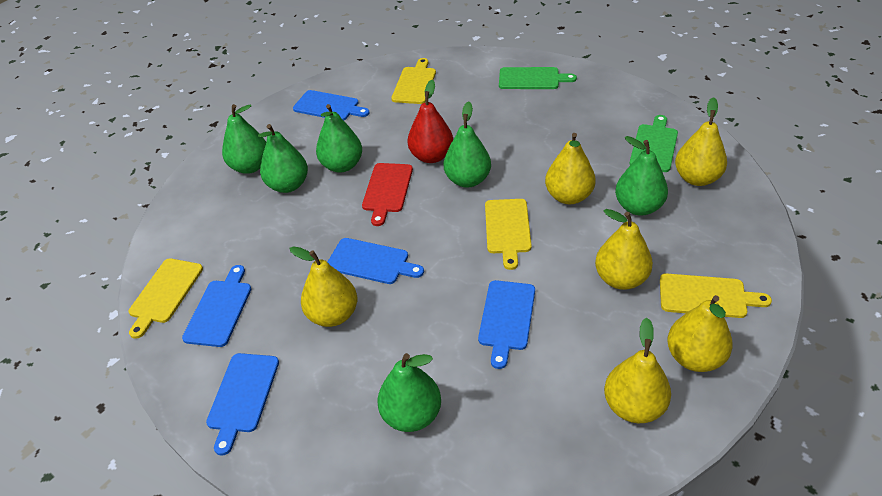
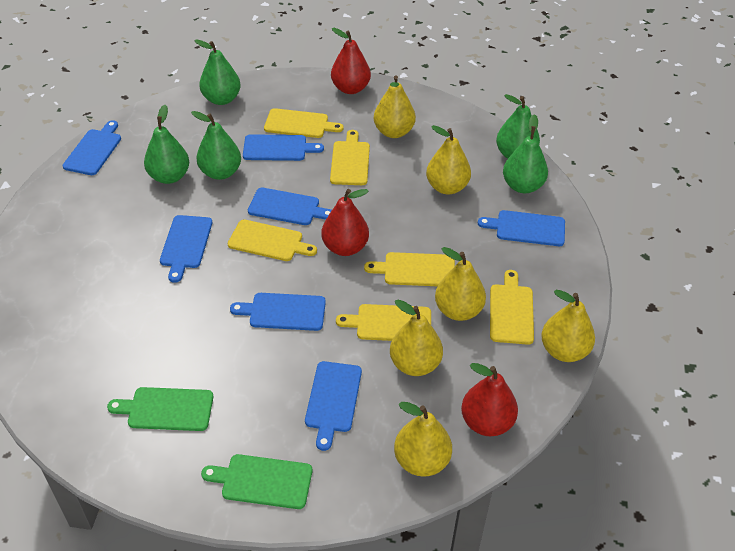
blue cutting board: [182,265,251,347] [206,353,279,456] [293,90,369,121] [327,238,424,284] [478,280,535,369] = 5 -> [62,120,121,175] [160,215,212,283] [230,293,326,331] [243,134,324,161] [248,187,332,225] [305,361,362,451] [478,210,565,246] = 7
green pear: [222,104,266,174] [258,124,308,193] [316,104,362,173] [377,353,441,432] [444,101,491,188] [615,136,668,216] = 6 -> [144,105,189,184] [191,111,241,180] [194,39,241,105] [496,94,540,159] [503,114,548,193] = 5
red cutting board: [362,163,413,226] = 1 -> none = 0
red pear: [407,80,453,163] = 1 -> [322,189,369,256] [331,28,371,94] [461,363,518,436] = 3
yellow cutting board: [129,258,203,339] [391,58,436,104] [485,199,532,270] [660,273,772,318] = 4 -> [228,220,317,261] [264,108,343,138] [330,130,370,185] [336,304,431,341] [364,252,455,286] [490,270,534,345] = 6

